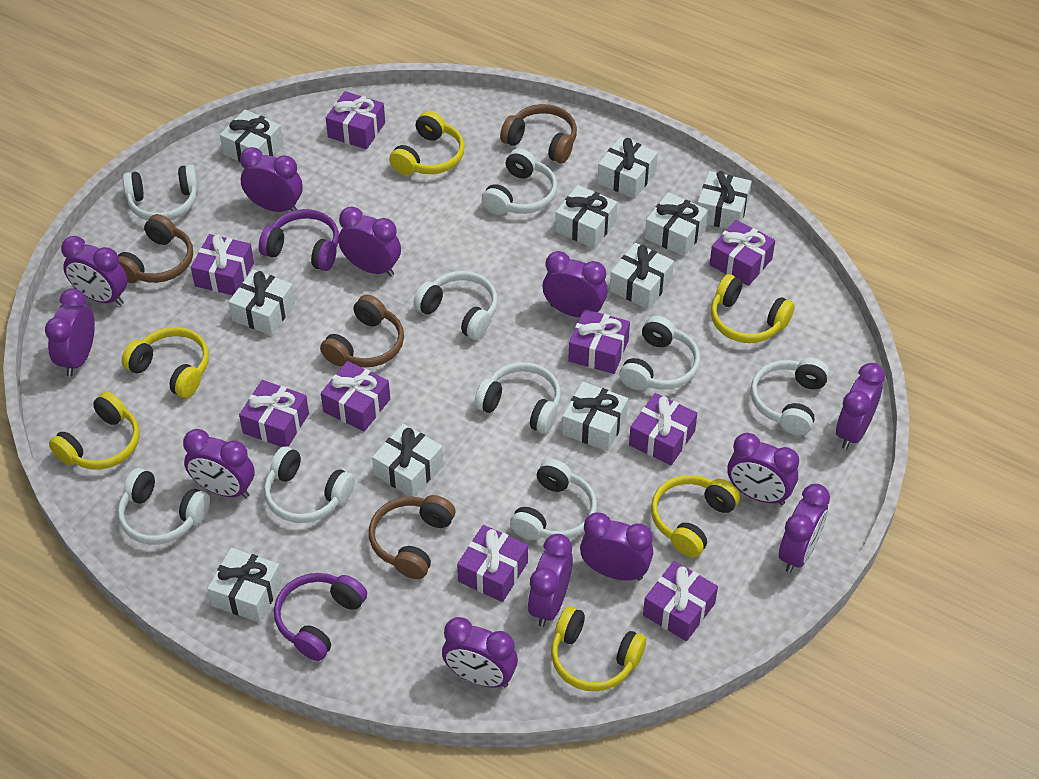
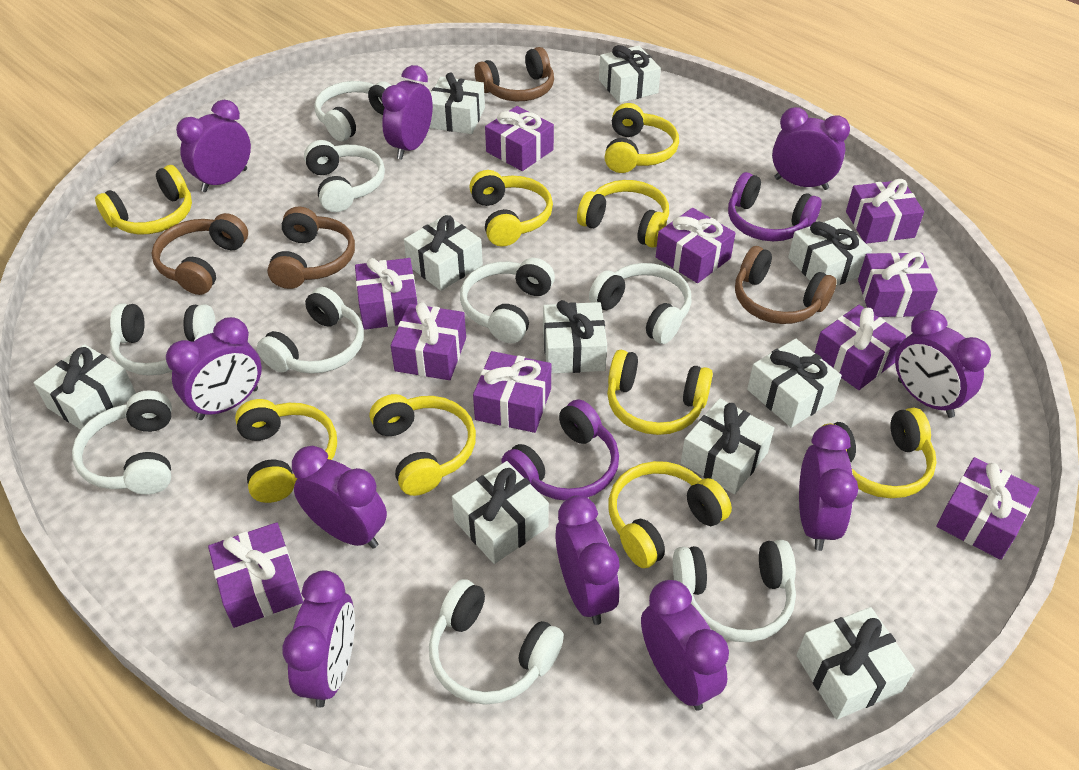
purple clock: [45,288,95,376] [61,236,128,306] [183,429,255,498] [240,147,303,212] [338,207,401,276] [442,617,518,688] [528,534,573,627] [543,251,608,317] [580,512,653,581] [727,433,799,505] [779,484,830,573] [836,363,885,449] = 12 -> [166,317,262,420] [176,100,251,192] [282,570,355,708] [292,446,387,549] [382,65,433,160] [556,496,620,625] [641,580,729,710] [772,107,850,190] [799,424,858,551] [895,310,991,418] = 10
purple gift: [191,234,254,295] [239,380,309,447] [321,361,390,432] [326,91,385,149] [457,525,528,602] [568,309,630,374] [629,393,697,465] [643,561,718,641] [709,220,775,286] = 9 -> [208,522,303,628] [355,258,418,330] [391,302,466,380] [473,351,551,433] [485,106,554,171] [656,208,736,283] [814,305,906,390] [846,179,924,244] [858,252,938,317] [936,457,1039,560] = 10
yellow headphones: [49,391,140,470] [122,327,209,398] [389,111,465,175] [551,606,646,691] [651,475,740,558] [711,274,795,343] = 6 -> [95,165,192,235] [235,399,337,503] [370,394,476,496] [469,170,553,247] [577,180,669,248] [605,103,679,173] [607,350,713,435] [609,461,732,568] [821,408,937,498] = 9

